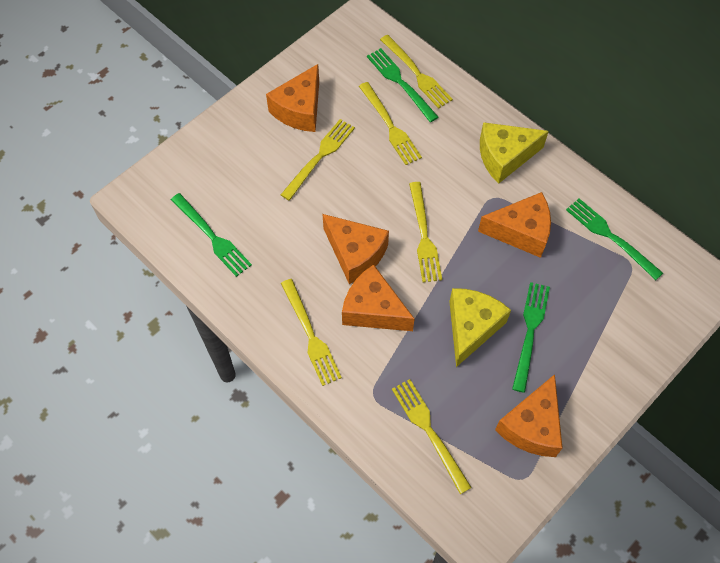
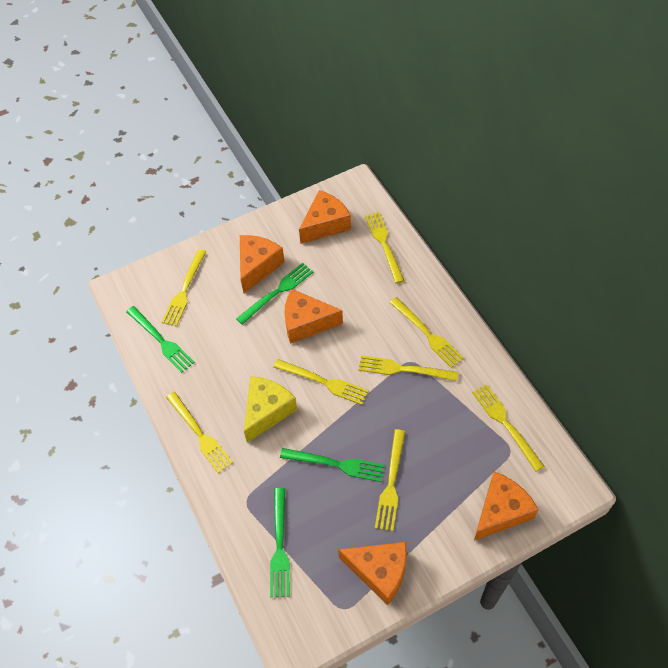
yellow cheese: [449,288,511,367] [480,122,549,184] = 2 -> [244,376,297,443] = 1
yellow fork: [281,119,355,201] [281,279,342,386] [359,82,422,165] [380,35,453,109] [392,379,472,494] [409,182,442,282] = 6 -> [162,249,207,327] [166,392,233,473] [273,359,369,405] [359,355,458,381] [365,212,404,283] [375,429,405,531] [389,297,464,368] [472,384,544,471] = 8

